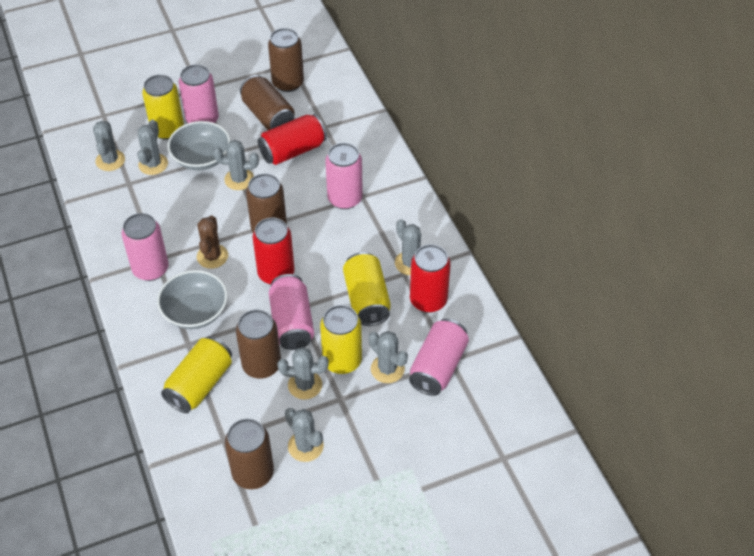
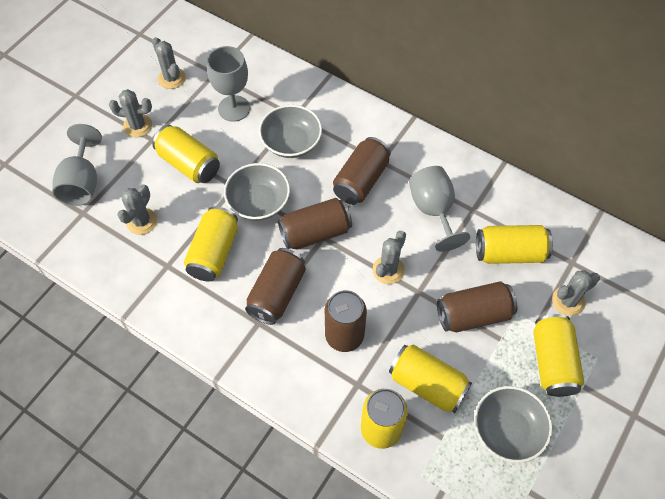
brown cactus: [197,215,228,269] = 1 -> none = 0
grey bowl: [157,270,228,329] [168,121,230,170] = 2 -> [224,163,290,221] [259,105,322,158] [474,386,552,463] = 3
grey cactus: [93,121,125,171] [137,120,168,175] [213,140,259,190] [277,347,329,400] [285,408,324,462] [368,331,408,383] [395,219,421,275] = 7 -> [109,89,152,137] [117,185,157,235] [152,37,186,89] [372,231,406,284] [552,270,600,316] = 5
grey goblet: none = 0 -> [52,124,102,206] [207,46,250,122] [409,166,470,252] = 3
pink can: [121,213,169,281] [179,65,219,123] [269,274,314,350] [325,143,363,209] [409,319,469,396] = 5 -> none = 0
red can: [253,218,295,285] [258,114,327,165] [410,244,451,313] = 3 -> none = 0
yellow can: [142,75,184,140] [161,336,232,413] [320,305,362,374] [343,252,391,326] = 4 -> [152,125,220,183] [184,206,238,281] [361,389,408,449] [389,344,472,413] [476,225,553,264] [533,314,584,397] = 6

